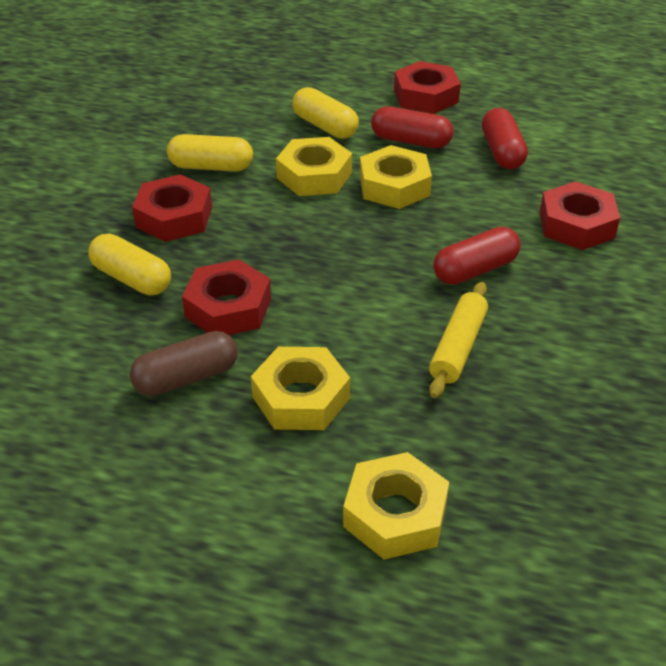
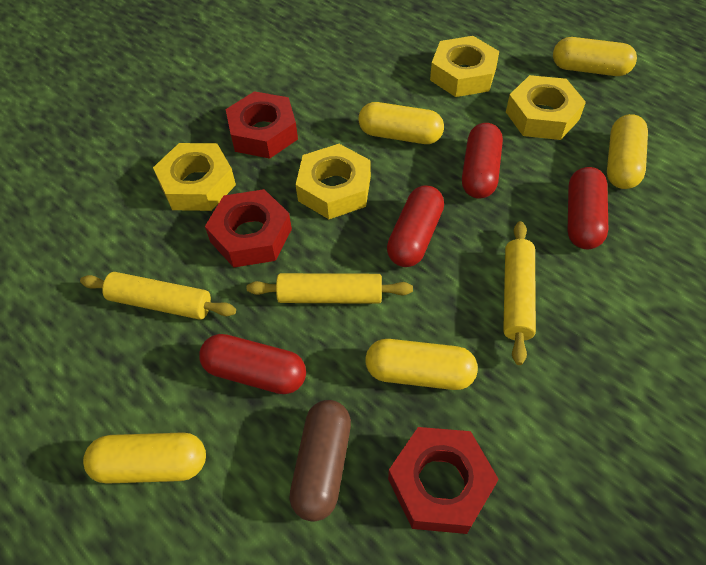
red capsule: [371,106,453,148] [433,227,521,285] [482,108,528,169] = 3 -> [199,334,306,394] [387,185,444,267] [462,123,503,199] [568,167,608,249] = 4
red nut: [132,174,212,242] [182,259,271,335] [394,61,461,114] [540,181,620,250] = 4 -> [205,189,292,268] [226,91,298,159] [388,427,499,534] = 3
yellow capsule: [88,233,171,295] [167,134,253,172] [292,87,359,139] = 3 -> [83,432,206,484] [358,102,444,144] [365,339,478,390] [553,37,637,76] [607,114,648,189] = 5
yellow rolling pin: [429,282,488,398] = 1 -> [80,272,236,320] [247,273,413,304] [503,221,536,365] = 3

